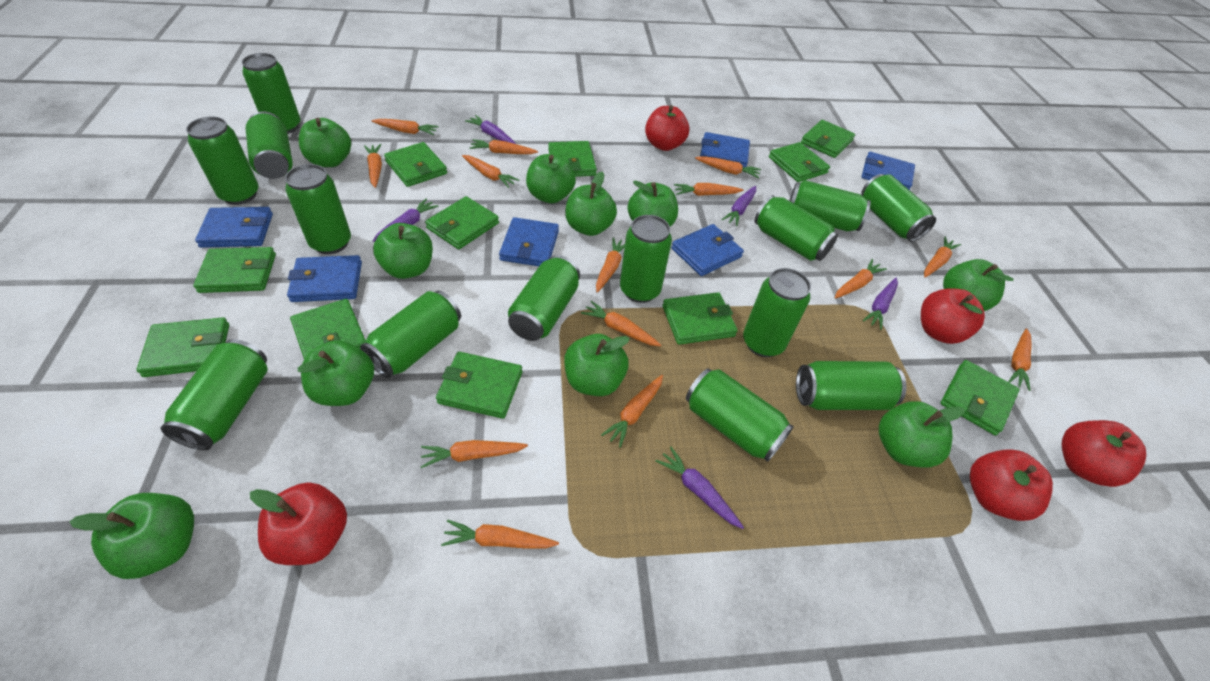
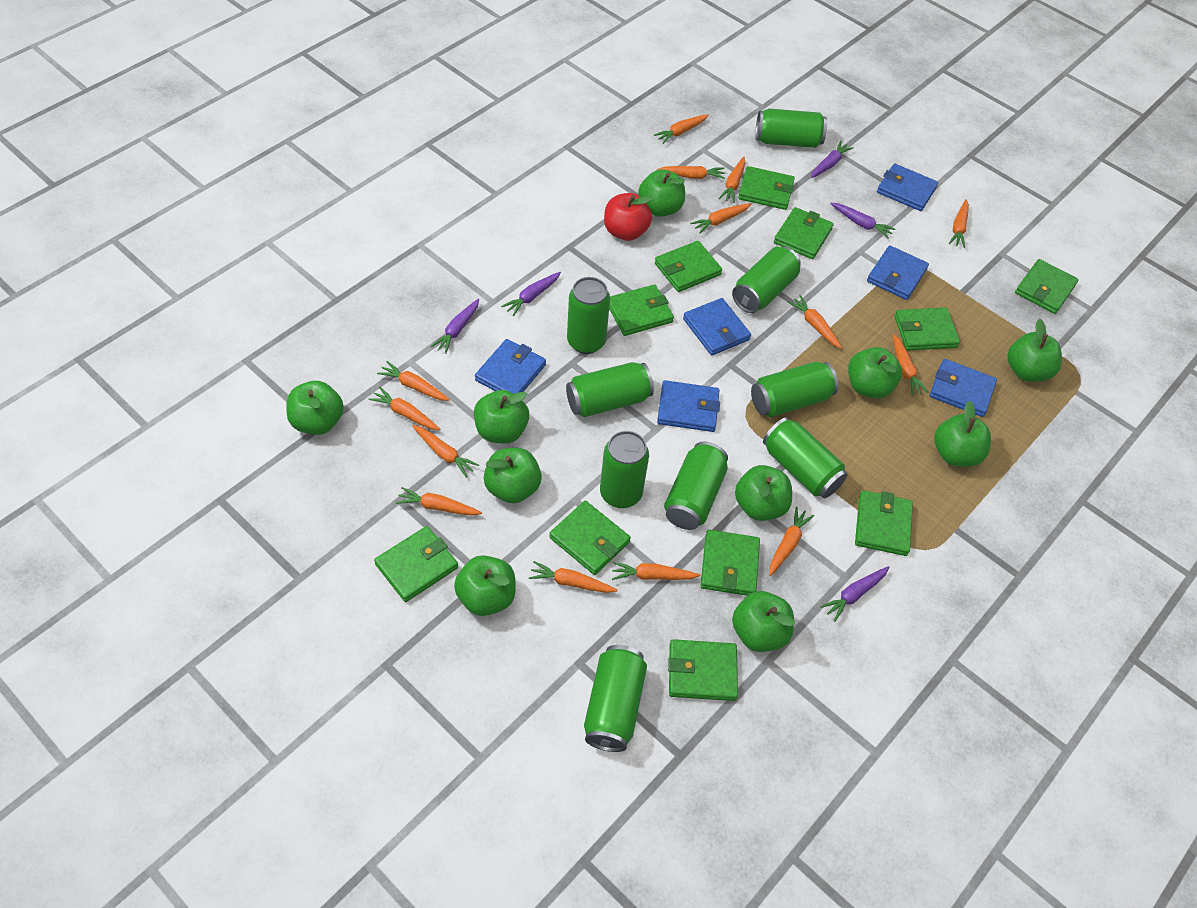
green can: [161,339,268,450] [186,117,259,205] [242,53,301,134] [245,111,293,179] [285,164,351,254] [360,291,461,378] [508,255,580,341] [620,215,672,303] [686,368,794,462] [743,268,811,357] [754,195,838,261] [789,180,871,231] [796,361,906,410] [861,174,936,242] = 14 -> [566,362,654,417] [567,277,610,354] [584,645,647,752] [600,431,649,508] [664,441,728,530] [732,246,801,313] [751,362,838,417] [755,109,827,148] [763,417,848,498] = 9
red apple: [250,482,347,565] [645,105,689,151] [921,288,985,344] [970,449,1053,521] [1062,420,1146,487] = 5 -> [604,193,653,241] = 1

